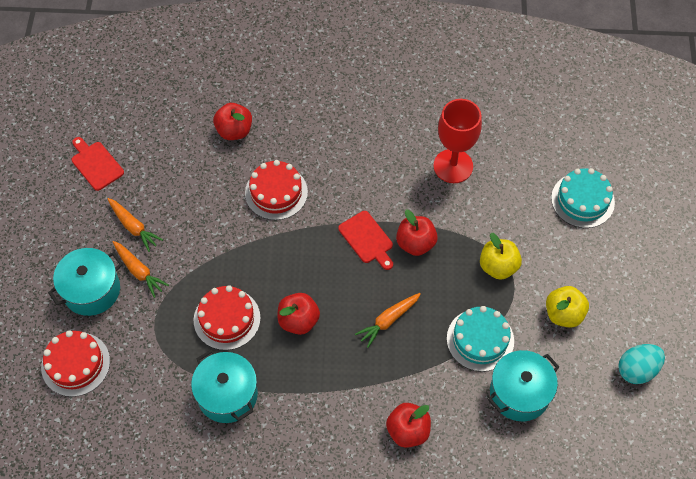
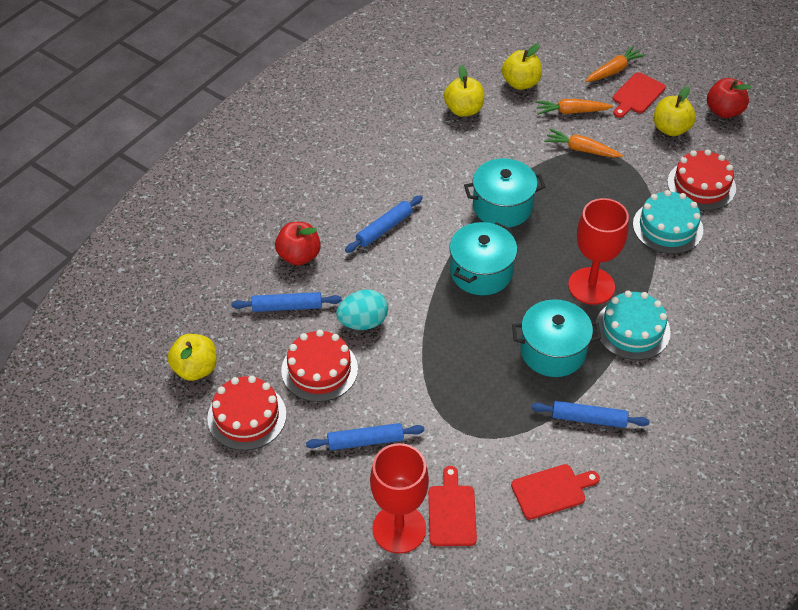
blue rolling pin: none = 0 -> [232,292,342,312] [306,423,425,450] [345,195,423,253] [531,401,650,428] = 4
red apple: [213,103,252,140] [278,293,320,335] [386,403,431,448] [396,210,438,256] = 4 -> [275,222,321,265] [707,78,752,118] = 2
red cutting board: [72,137,124,191] [338,211,393,270] = 2 -> [428,466,477,546] [511,464,600,520] [612,72,666,118] = 3
red goblet: [434,99,482,183] = 1 -> [370,443,429,553] [568,198,629,305] = 2
yellow apple: [480,233,522,280] [546,286,589,328] = 2 -> [168,334,217,381] [444,65,485,117] [502,44,542,90] [654,86,696,136] = 4

